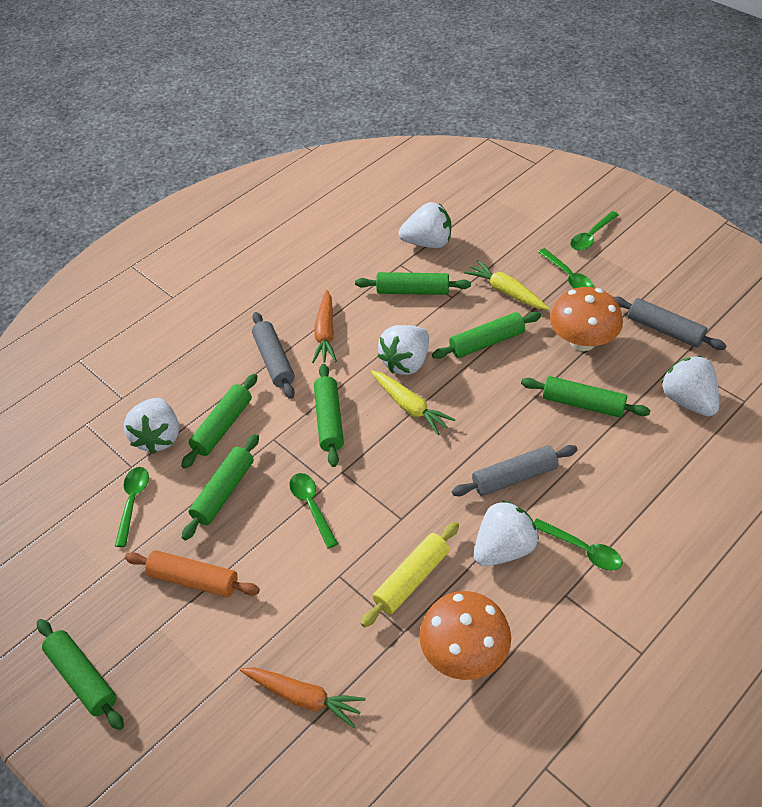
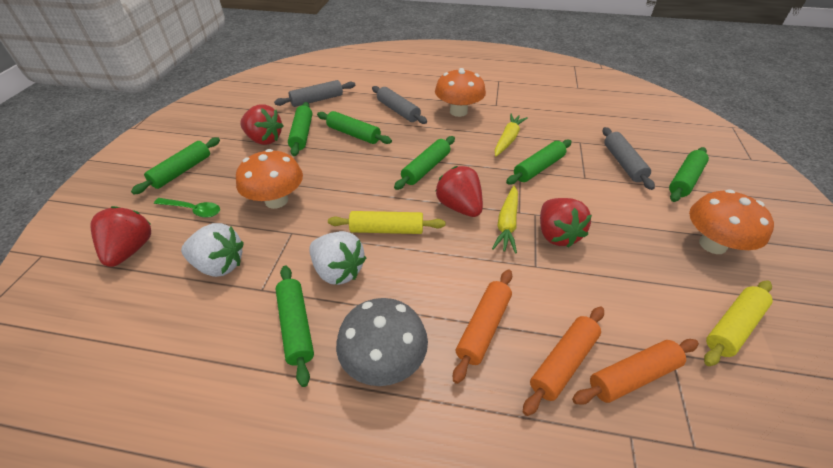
green spoon: [115,467,149,547] [289,473,338,549] [534,518,623,571] [538,248,593,288] [570,211,619,251] = 5 -> [154,198,220,218] = 1
grey mushroom: none = 0 -> [336,298,428,386] = 1
orange carrot: [240,667,366,728] [312,290,337,363] = 2 -> none = 0
orange mushroom: [419,591,511,680] [550,287,623,351] = 2 -> [236,149,303,209] [435,68,486,117] [689,190,774,254] = 3
orange rolling pin: [125,550,260,597] = 1 -> [453,270,512,384] [523,307,604,416] [572,339,699,405] = 3
red strawberry: none = 0 -> [90,206,152,267] [240,104,284,145] [435,166,483,217] [540,198,592,248] = 4
white strawberry: [124,398,179,454] [378,325,429,375] [398,202,451,248] [474,500,539,566] [661,356,719,416] = 5 -> [181,223,244,277] [309,231,366,285] = 2
yellow rolling pin: [361,522,459,627] = 1 -> [328,211,445,234] [704,280,773,366] = 2

